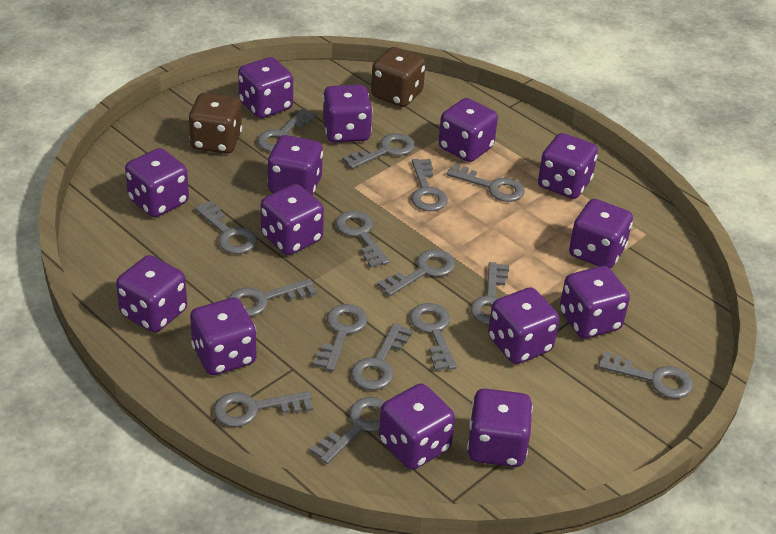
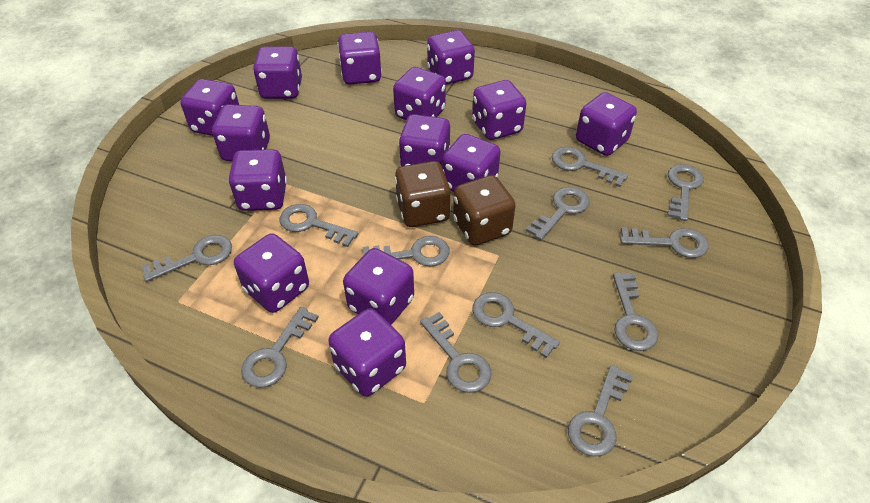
grey key: [195,200,257,254] [214,391,313,427] [228,279,317,317] [257,108,317,152] [310,397,385,464] [313,304,368,371] [335,211,390,268] [342,133,415,169] [351,323,413,390] [377,249,455,296] [410,303,457,371] [411,159,448,211] [446,163,525,202] [470,262,509,325] [598,351,693,398] = 15 -> [141,235,232,282] [241,307,319,388] [280,204,358,247] [363,236,450,267] [420,312,491,393] [472,292,560,358] [526,187,590,240] [552,147,628,187] [568,365,633,457] [613,273,658,351] [620,227,709,258] [667,164,704,221] = 12

